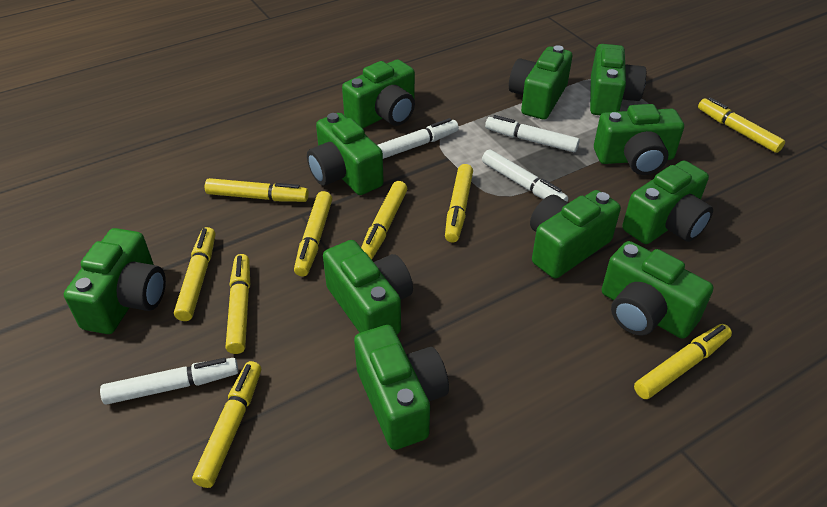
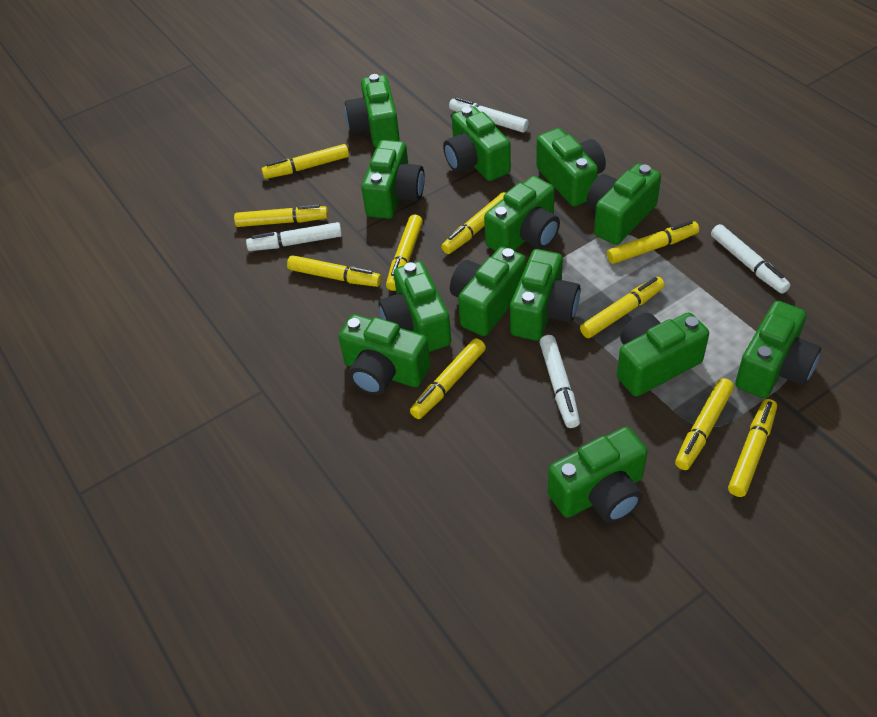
green camera: [64,228,166,334] [307,113,384,195] [323,240,413,334] [342,59,415,128] [354,325,449,450] [509,45,572,119] [530,190,621,279] [590,44,646,115] [594,104,684,175] [601,241,713,339] [622,160,713,244] = 11 -> [339,314,430,395] [345,74,400,148] [361,140,425,219] [378,261,451,352] [443,106,511,181] [450,247,526,336] [484,176,560,251] [510,249,581,341] [536,128,606,207] [548,427,648,523] [586,164,661,245] [617,312,709,396] [735,301,821,398] = 13
yellow marker: [174,227,215,321] [192,361,261,488] [205,178,309,202] [226,254,250,354] [294,191,332,277] [361,181,407,260] [445,164,473,243] [634,324,732,399] [698,97,785,153] = 9 -> [234,204,328,227] [261,144,349,179] [287,255,382,287] [386,215,423,291] [410,338,486,419] [441,192,505,254] [580,277,665,338] [607,221,699,264] [675,378,734,470] [728,399,777,497] = 10

